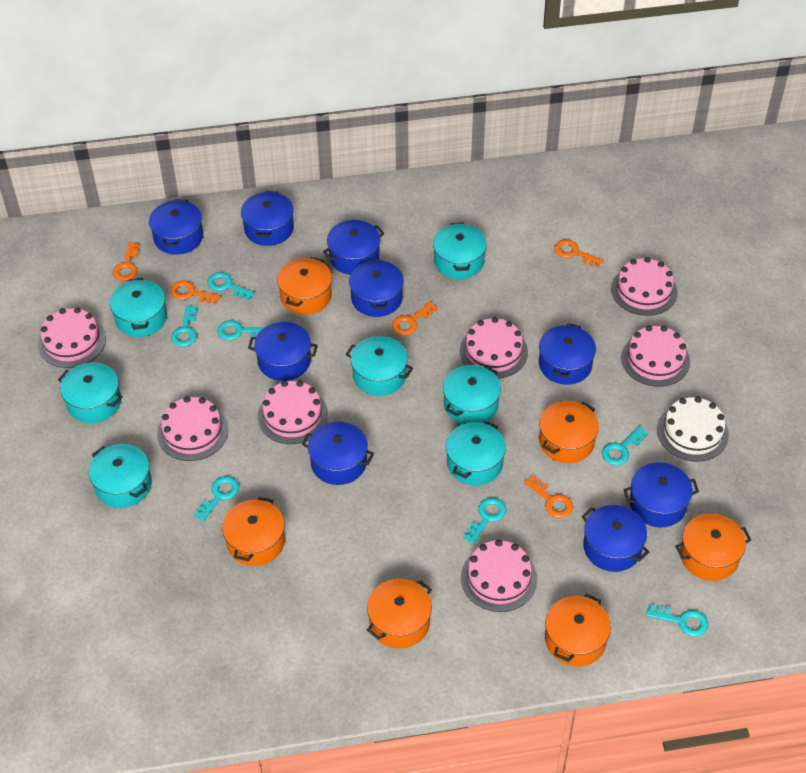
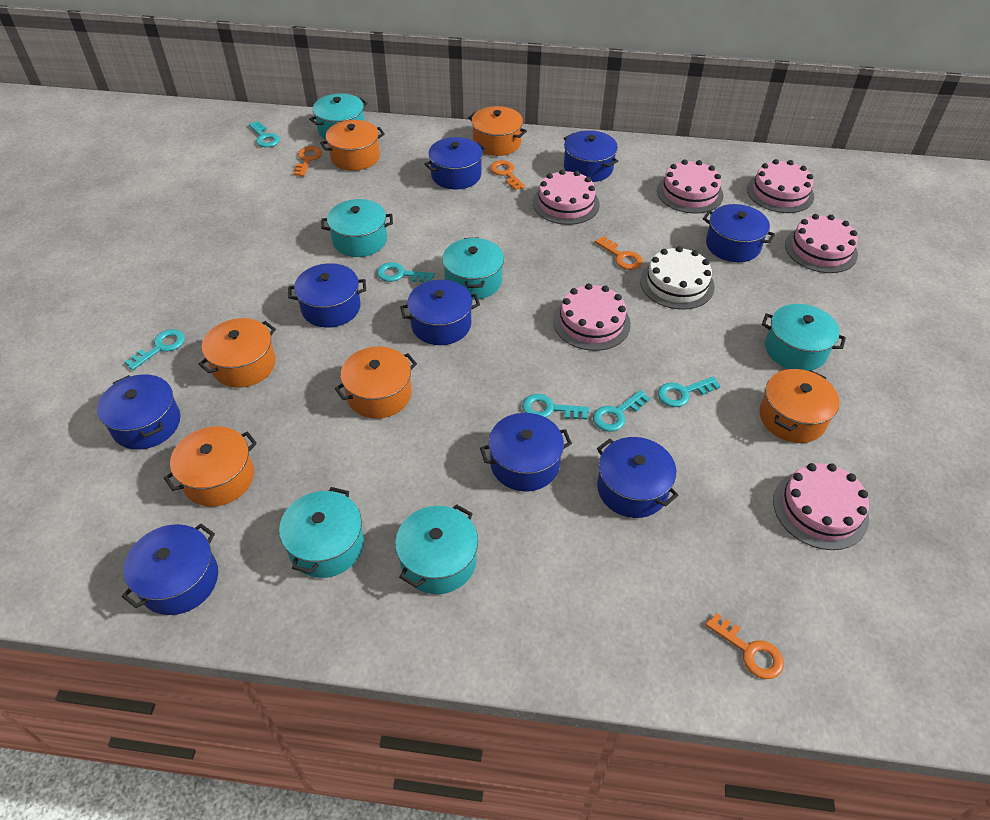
orange key: [113,242,140,281] [170,280,221,305] [392,301,438,335] [524,475,573,518] [554,239,603,268] = 5 -> [293,146,322,177] [490,160,525,190] [595,236,643,270] [705,613,784,679] = 4
pink cake: [38,307,106,368] [157,396,228,461] [258,381,328,444] [460,317,528,378] [461,539,537,612] [611,257,677,316] [621,325,690,387] = 7 -> [533,169,600,225] [553,283,631,351] [657,159,723,214] [747,159,814,213] [773,463,869,550] [785,214,858,273] = 6
turquoise key: [171,305,197,347] [193,476,239,522] [207,272,255,301] [217,320,265,340] [463,498,506,544] [602,426,648,465] [646,604,708,636] = 7 -> [125,329,185,370] [249,121,280,147] [377,262,435,282] [522,394,589,420] [593,390,650,432] [658,376,720,407] = 6
turquoise pot: [58,363,123,423] [89,444,152,508] [110,278,167,337] [346,336,413,396] [433,223,487,279] [443,365,501,424] [446,421,506,485] = 7 -> [279,487,364,578] [309,93,368,139] [321,199,393,257] [395,504,478,594] [442,237,504,300] [762,304,846,371] = 6

